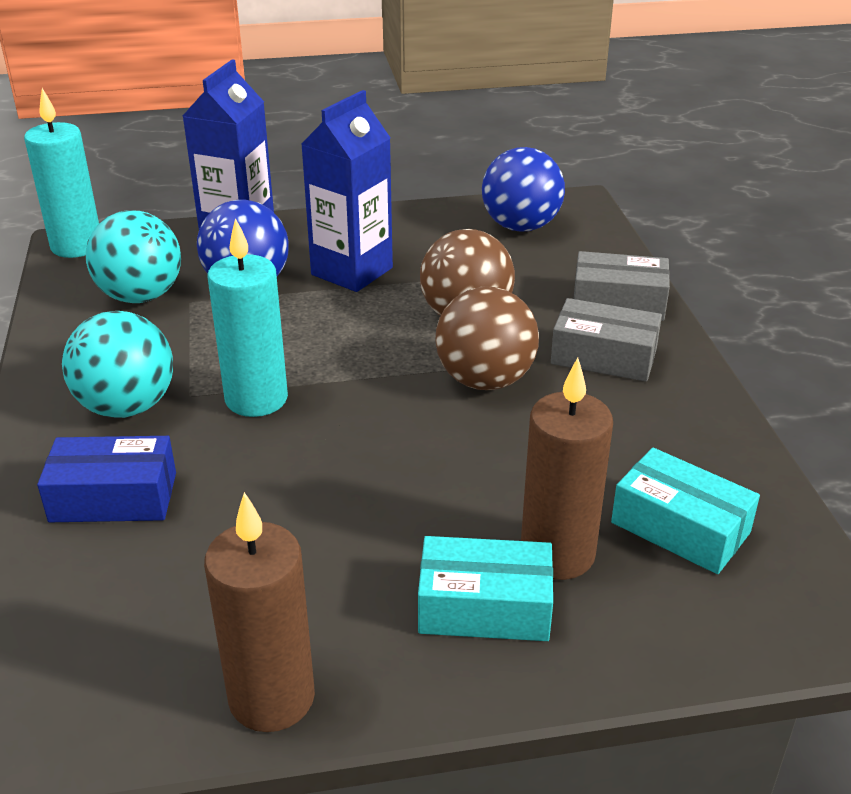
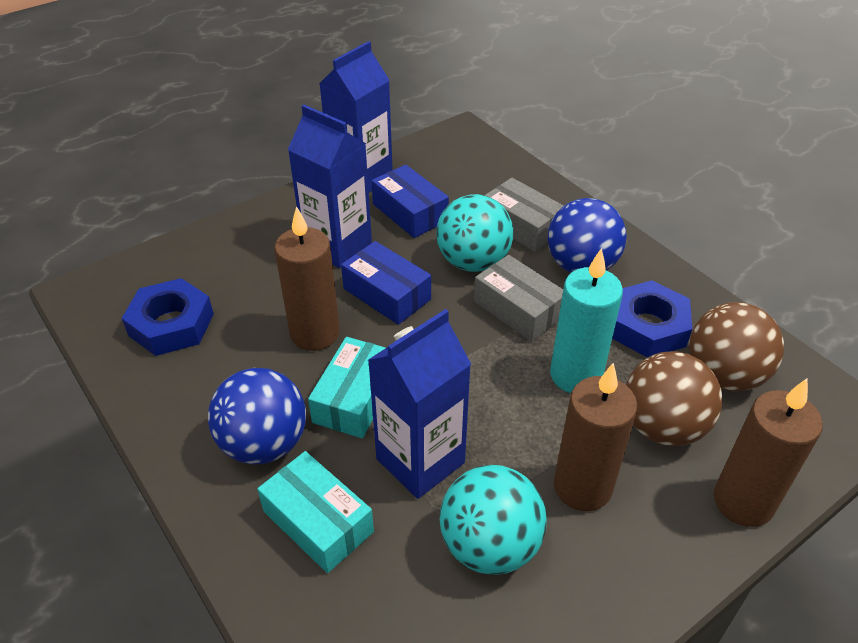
blue box: [37,436,176,522] = 1 -> [341,241,431,325] [371,165,449,238] = 2
blue carton: [183,60,274,229] [301,90,393,292] = 2 -> [288,105,372,268] [319,41,393,192] [368,309,471,499] = 3
blue nut: none = 0 -> [122,278,214,356] [612,280,692,358] = 2
brown candle: [204,492,315,732] [521,358,613,580] = 2 -> [274,206,340,351] [554,363,638,511] [714,379,823,527] = 3
turquoise candle: [24,88,99,258] [208,218,288,417] = 2 -> [550,248,623,393] = 1

